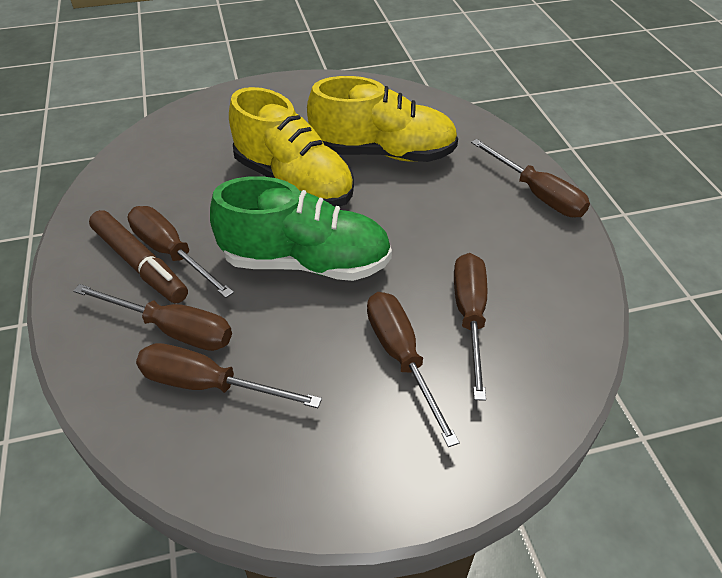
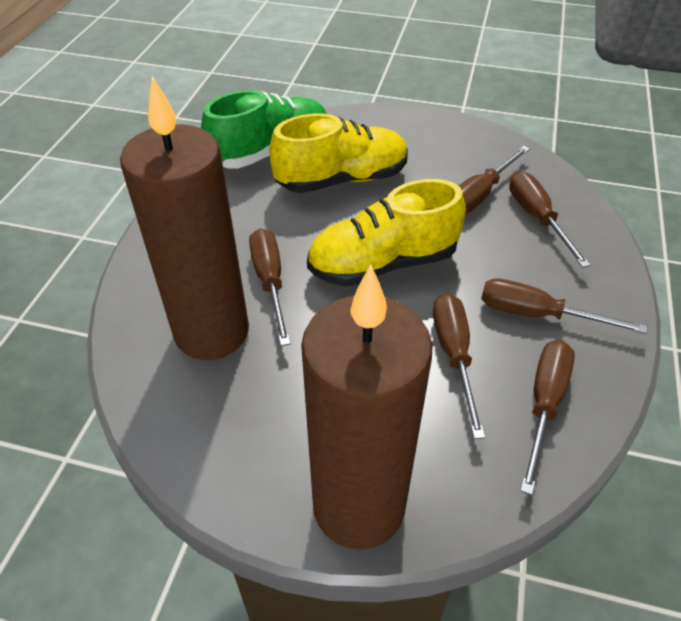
brown candle: none = 0 -> [120,76,249,360] [301,265,433,550] = 2
brown marker: [89,210,188,303] = 1 -> none = 0

